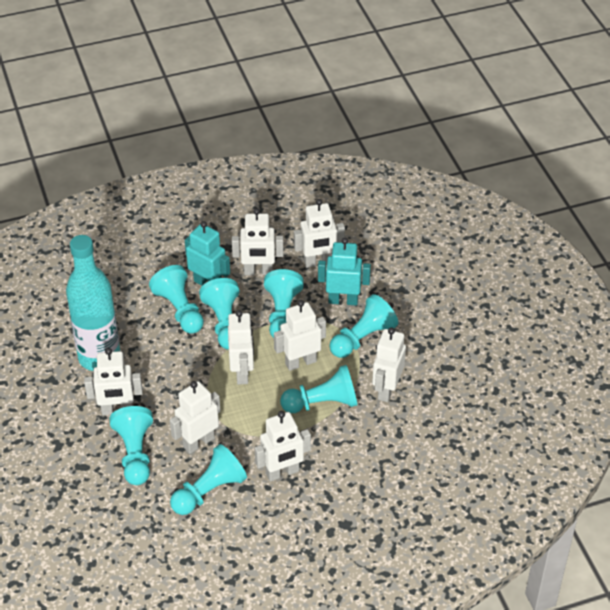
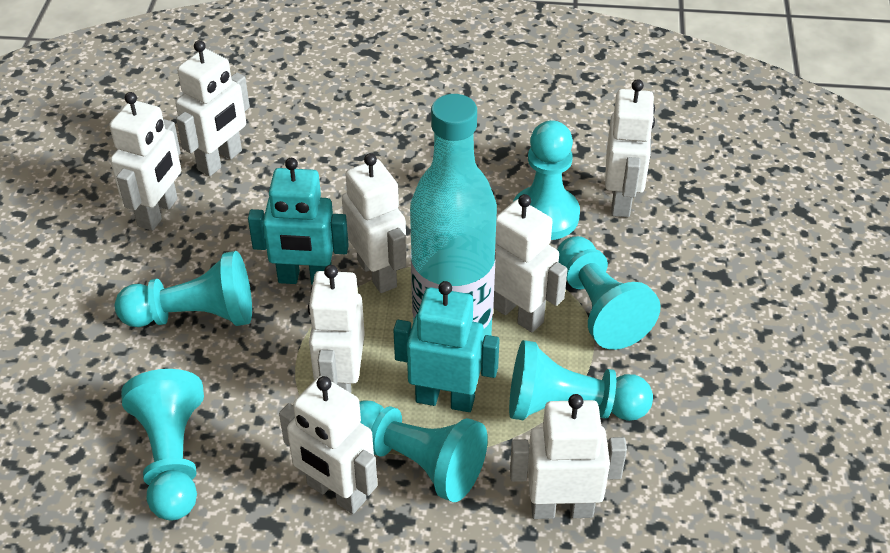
turquoise pawn: [109,406,153,485] [149,265,204,334] [170,444,247,515] [199,278,239,350] [264,269,304,338] [280,365,357,413] [330,294,398,358] = 7 -> [115,251,252,327] [121,369,204,521] [359,400,488,502] [509,340,653,421] [513,120,580,240] [557,236,661,350] = 6

